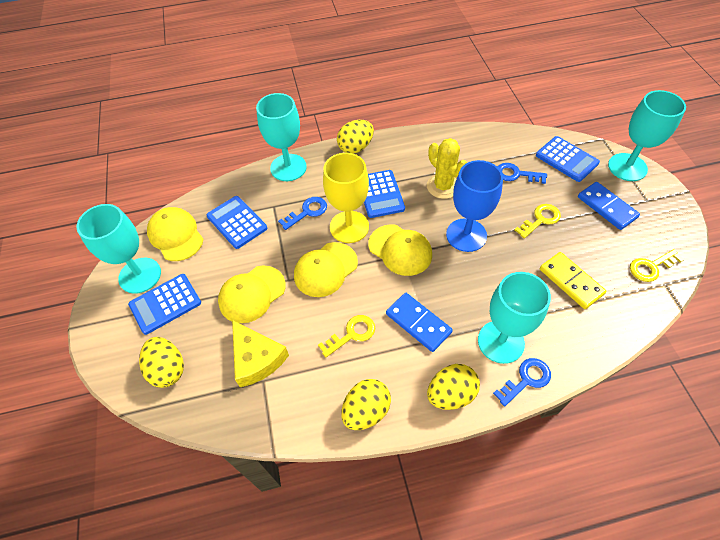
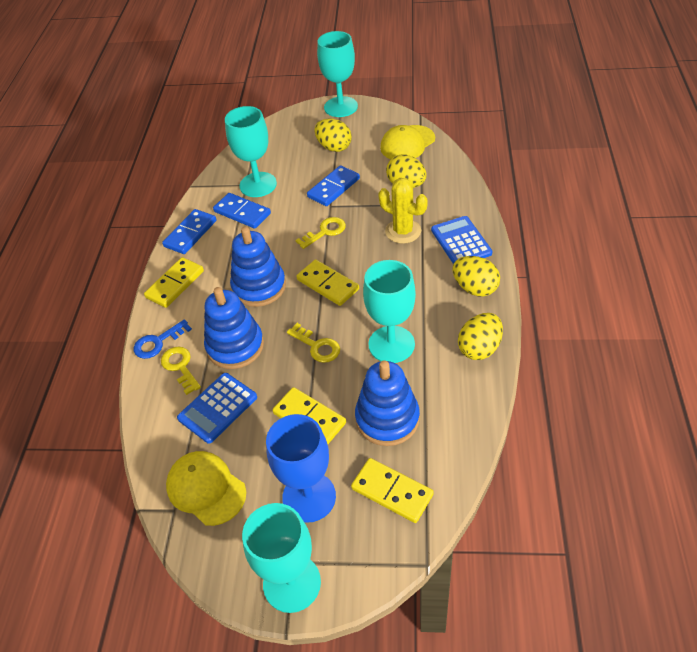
blue calculator: [128,274,201,335] [206,196,267,249] [364,170,405,218] [536,136,600,182] = 4 -> [177,373,257,444] [431,216,492,264] = 2
blue domino: [386,293,453,352] [578,182,640,230] = 2 -> [162,209,216,254] [213,193,271,229] [307,165,360,206] = 3
blue key: [278,197,327,230] [493,358,551,407] [498,163,547,184] = 3 -> [134,319,192,359] = 1
blue stacking toy: none = 0 -> [204,287,264,369] [230,227,286,307] [355,360,420,446] = 3
yellow cap: [147,207,203,261] [218,265,286,323] [294,242,358,297] [368,224,432,276] = 4 -> [166,451,246,526] [380,125,435,159] = 2
yellow cheese: [232,320,289,387] = 1 -> none = 0
yellow domino: [540,252,606,309] = 1 -> [144,257,204,308] [272,387,346,444] [296,259,359,306] [351,458,434,523] = 4
yellow goblet: [323,153,369,243] = 1 -> none = 0

